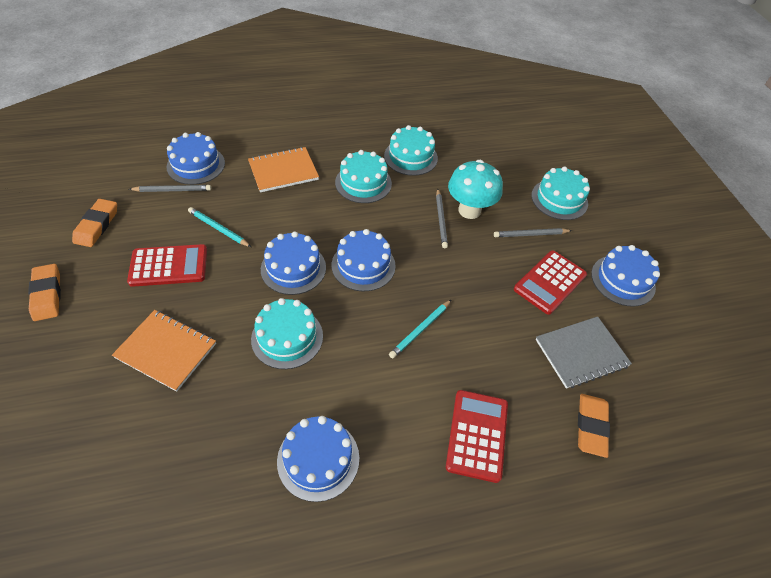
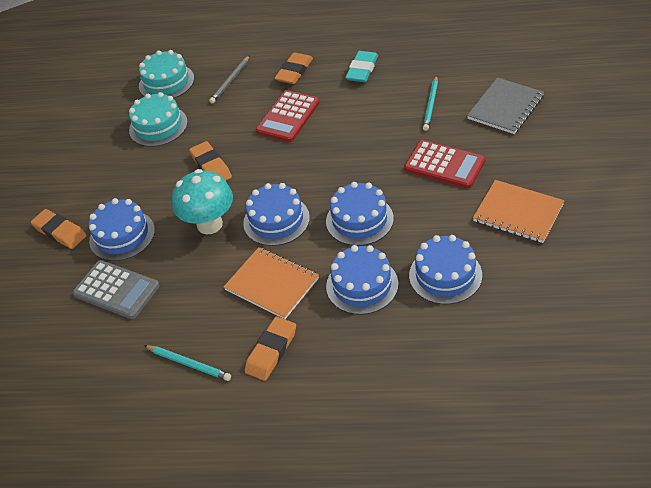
grey calculator: none = 0 -> [73,260,160,319] = 1
grey pencil: [129,185,211,192] [436,189,448,248] [494,228,572,237] = 3 -> [209,55,250,103] = 1
orange eraser: [28,264,61,321] [72,199,117,247] [578,394,610,458] = 3 -> [31,209,87,249] [189,141,232,181] [245,317,296,381] [274,52,313,84] = 4
red calculator: [127,244,207,287] [446,390,508,483] [514,250,587,315] = 3 -> [256,90,320,142] [404,140,485,189] = 2
turquoise cake: [251,298,323,369] [335,150,392,203] [384,125,438,176] [531,167,590,220] = 4 -> [129,92,188,147] [139,50,194,99] = 2
turquoise eraser: none = 0 -> [345,51,378,82] = 1

